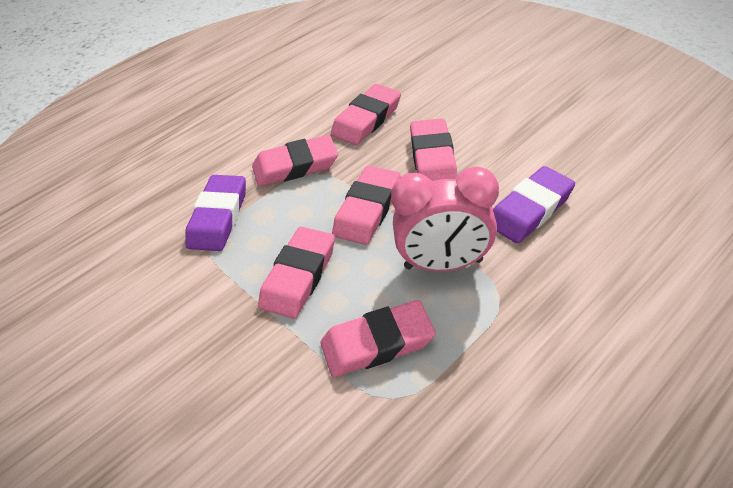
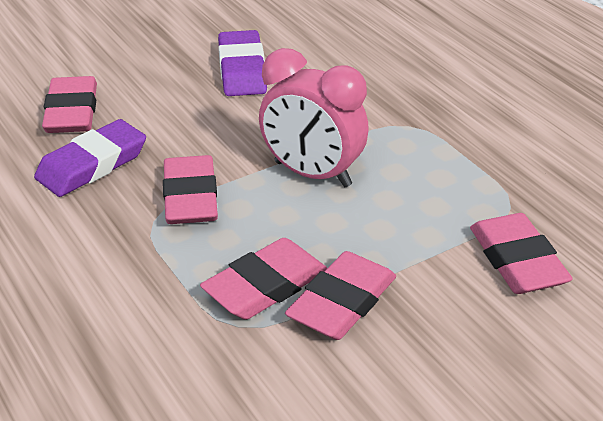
pink eraser: [252,135,338,186] [258,226,335,319] [320,300,436,377] [331,84,401,145] [332,166,400,245] [410,118,457,181] = 6 -> [42,76,97,133] [163,155,218,224] [200,238,327,320] [285,251,396,340] [470,213,573,294] = 5

